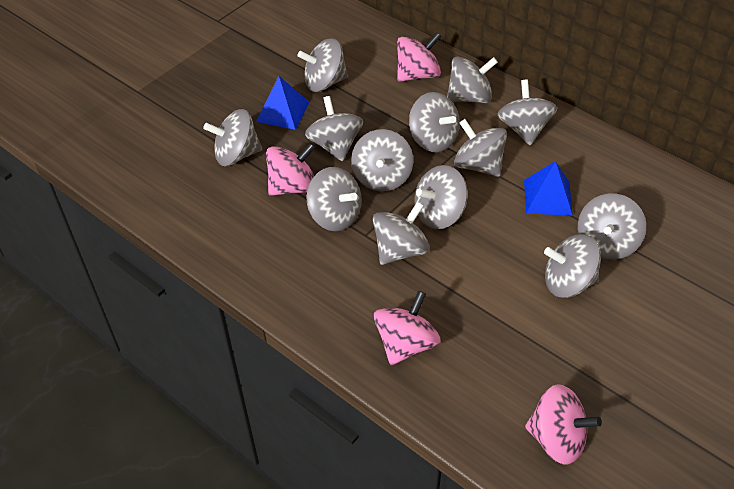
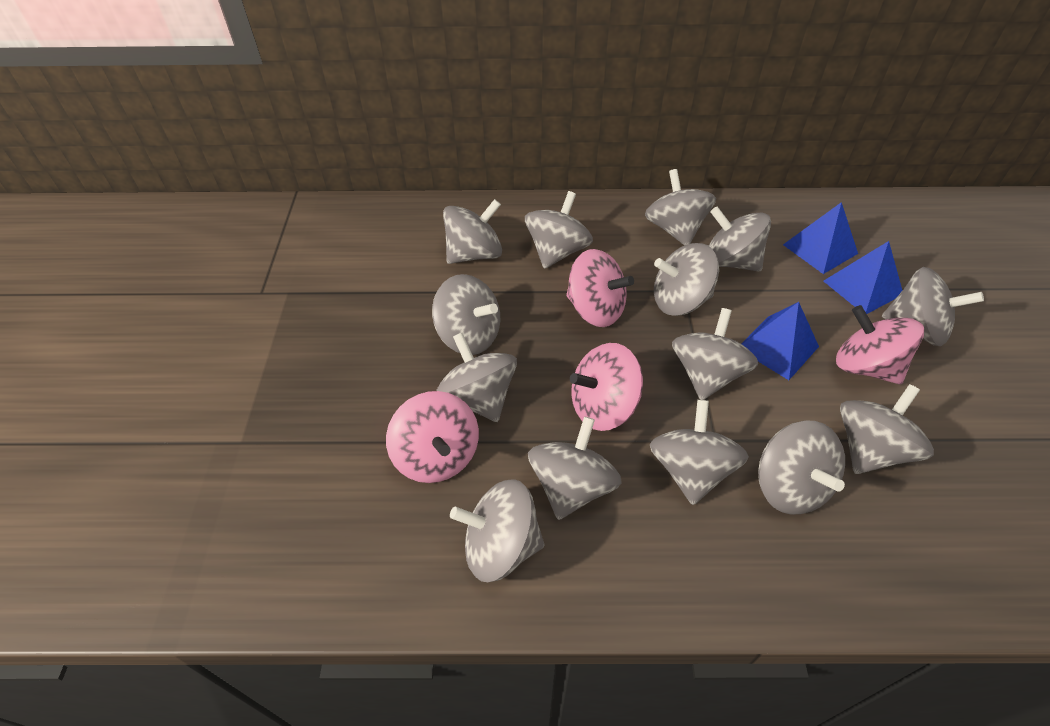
blue pyramid: [256,76,310,130] [524,161,573,216] = 2 -> [741,302,819,380] [783,202,858,274] [824,241,903,314] = 3
grey spinning top: [203,109,262,166] [297,38,348,92] [305,96,363,161] [306,167,362,231] [351,129,413,192] [373,201,430,265] [409,92,460,152] [414,165,468,229] [447,56,498,103] [454,119,507,177] [497,79,557,145] [544,234,601,298] [578,193,646,260] = 13 -> [432,274,500,355] [437,333,517,422] [443,199,502,264] [450,479,545,582] [525,191,593,269] [528,416,621,520] [645,169,716,245] [650,400,749,505] [654,243,719,316] [672,308,758,400] [709,206,771,272] [758,421,845,514] [840,384,934,474] [882,267,984,346] = 14

